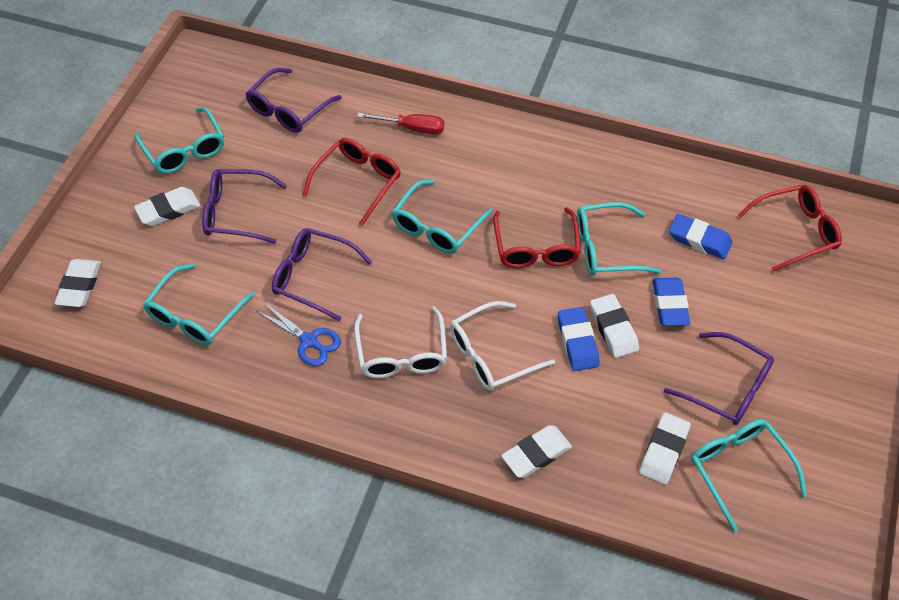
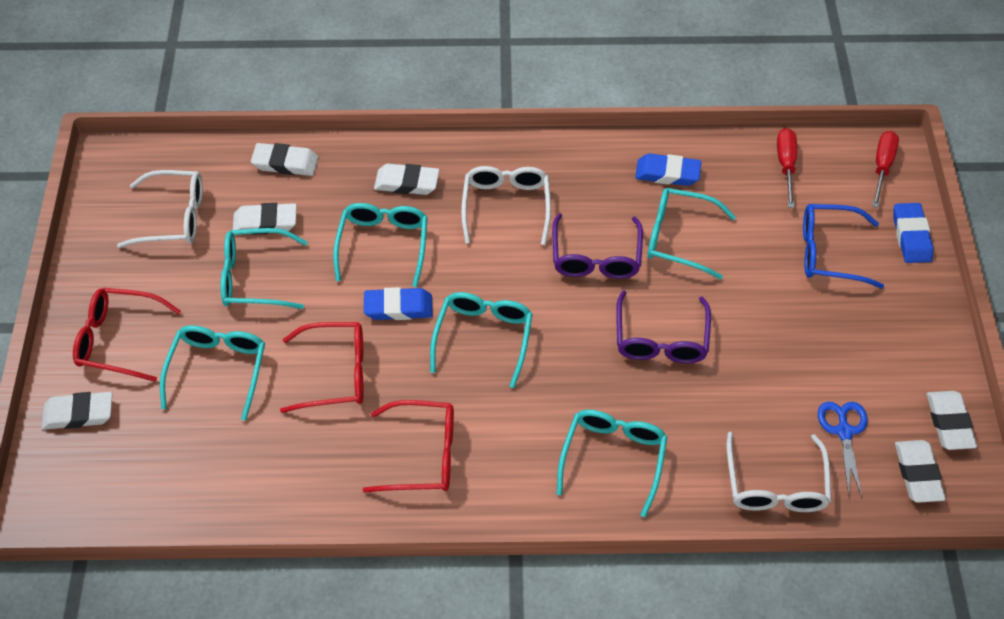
blue glasses: none = 0 -> [803,204,884,289] = 1
purple glasses: [202,169,287,244] [245,68,342,133] [272,228,372,321] [664,332,774,425] = 4 -> [552,213,643,279] [616,291,711,364] = 2
red screwdriver: [357,113,445,134] = 1 -> [777,128,797,208] [872,131,899,208] = 2
turquoise glasses: [135,107,224,174] [143,263,255,345] [392,180,492,254] [577,202,662,276] [691,419,807,532] = 5 -> [160,325,265,421] [220,228,308,309] [333,203,428,287] [430,292,533,388] [557,410,667,517] [647,188,736,280] = 6
white eraser: [54,259,101,307] [134,187,201,226] [501,425,572,478] [590,294,639,358] [639,413,691,485] = 5 -> [41,392,112,430] [233,203,297,235] [251,143,318,176] [374,164,439,195] [895,440,946,503] [927,391,977,450] = 6
white glasses: [354,306,447,378] [450,301,555,391] = 2 -> [117,170,203,248] [461,166,551,245] [726,432,831,512] = 3

